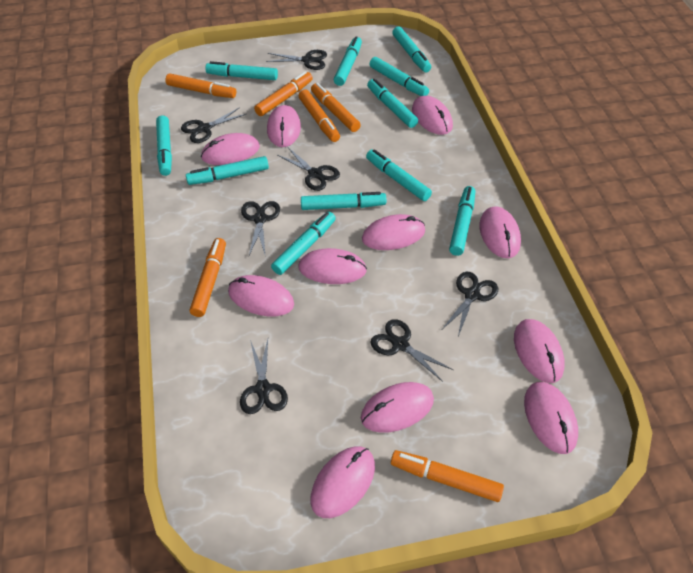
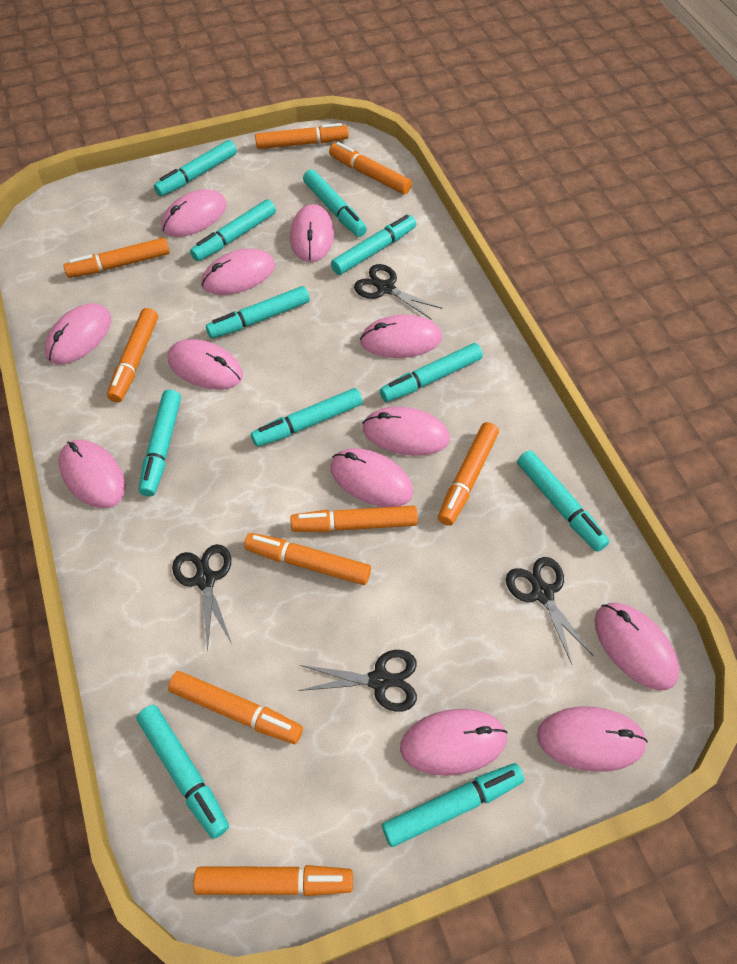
black scissors: [181,107,246,143] [240,339,288,414] [241,201,280,255] [266,50,327,70] [277,148,340,191] [370,319,453,382] [442,272,498,337] = 7 -> [172,544,232,652] [298,650,417,712] [354,264,443,320] [506,557,594,664] = 4
orange marker: [165,73,236,98] [190,238,226,317] [254,71,313,116] [299,89,340,142] [311,83,361,132] [391,450,504,502] = 6 -> [64,238,170,278] [107,308,158,403] [168,671,303,744] [193,865,353,896] [244,533,371,585] [255,123,349,149] [291,506,418,532] [329,142,412,194] [438,422,499,526] = 9
pink mouse: [201,133,260,165] [228,275,294,317] [267,105,301,147] [298,248,367,284] [310,446,375,518] [361,382,434,433] [362,214,425,250] [412,96,453,135] [480,206,521,258] [514,319,565,383] [524,382,578,454] = 11 -> [45,303,111,364] [59,440,126,508] [162,189,227,237] [168,339,243,390] [201,249,275,295] [290,204,334,262] [330,448,413,507] [360,315,442,358] [363,407,450,456] [400,709,508,776] [537,706,648,772] [595,603,680,690] = 12

